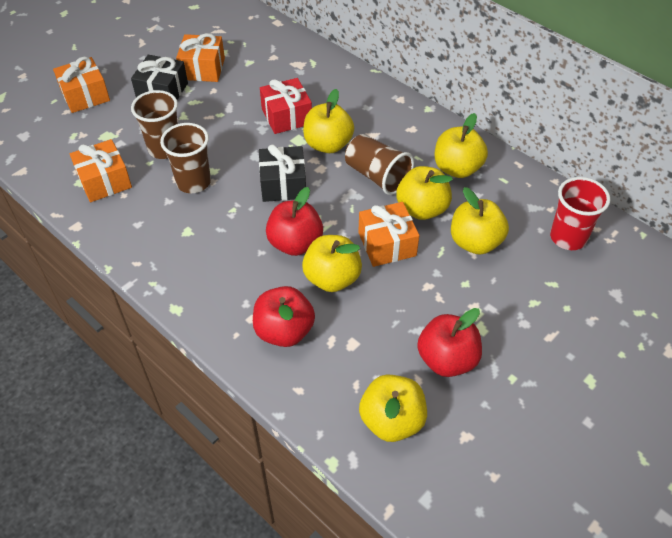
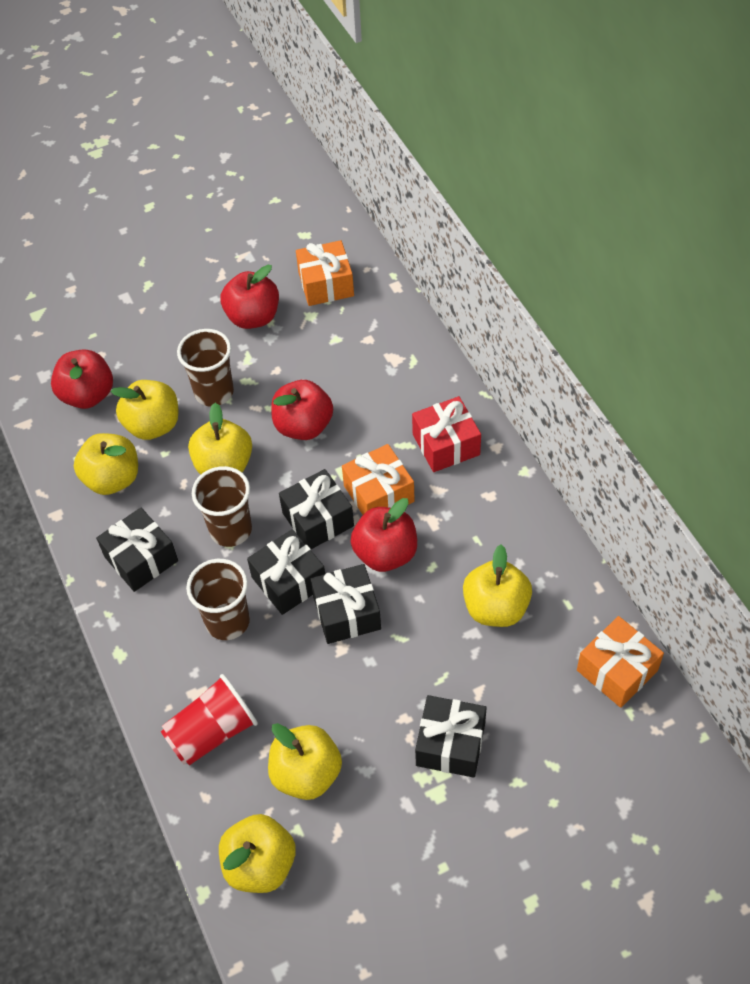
black gift: [131,55,188,100] [259,144,306,202] = 2 -> [96,508,178,592] [247,529,325,615] [279,469,354,549] [310,564,381,644] [415,695,487,778] = 5
orange gift: [53,57,110,113] [70,139,132,202] [176,33,225,82] [358,202,419,267] = 4 -> [296,240,354,306] [342,444,415,515] [577,616,664,708] = 3
red apple: [253,286,315,347] [266,187,323,256] [417,308,482,377] = 3 -> [51,349,113,409] [221,265,279,329] [271,380,333,440] [351,498,417,572] = 4

